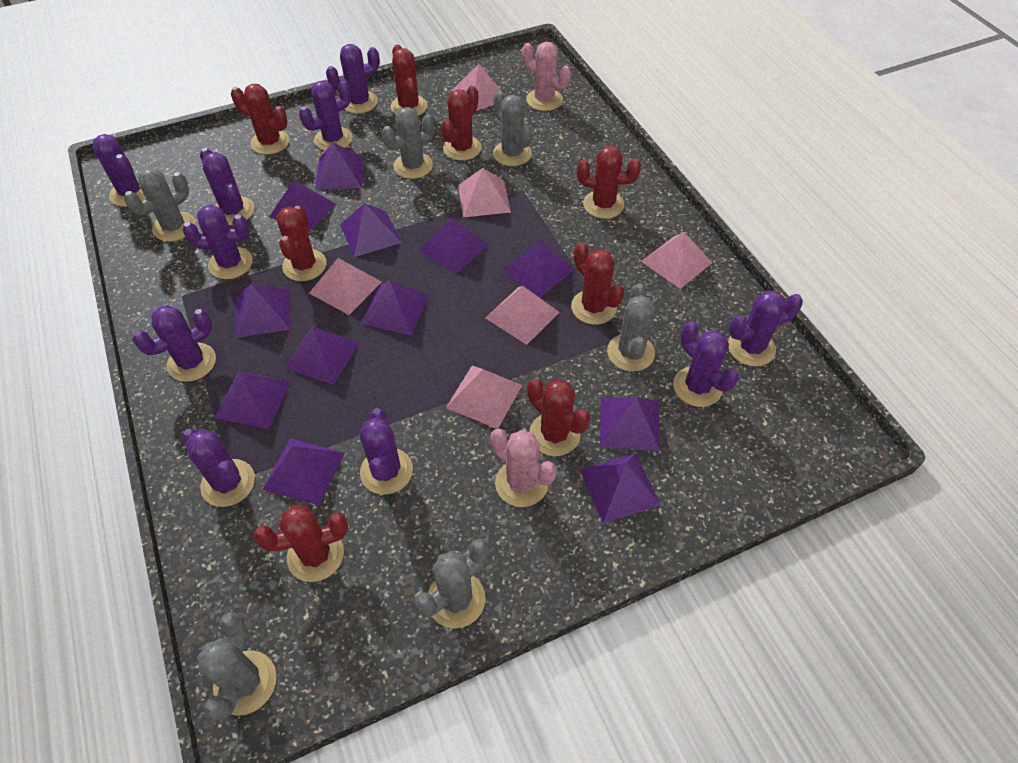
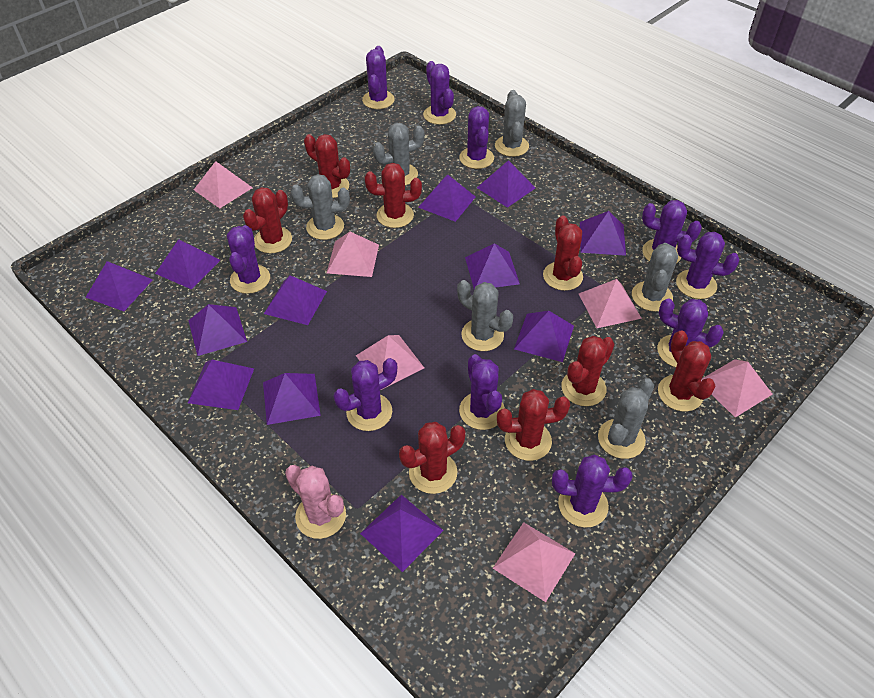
pink cactus: [490,429,557,507] [522,42,571,111] = 2 -> [285,465,346,539] = 1

